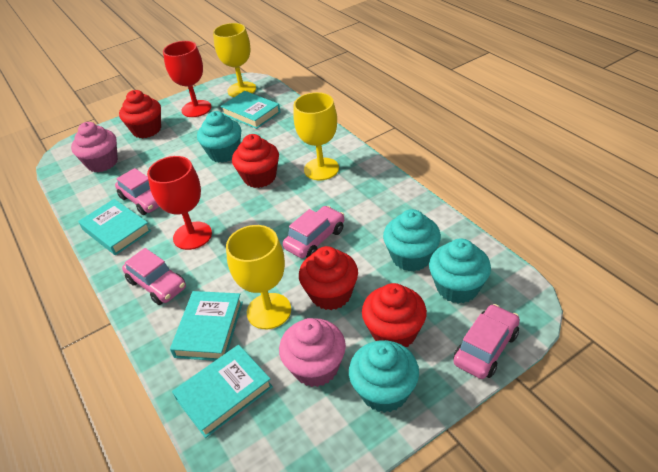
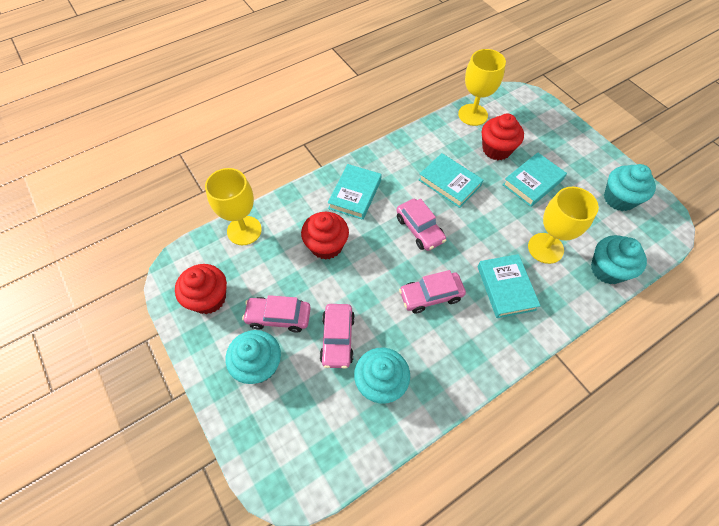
pink cupcake: [71,122,118,172] [279,318,346,387] = 2 -> none = 0
red cupcake: [119,90,161,139] [232,134,279,188] [299,246,358,310] [362,283,427,347] = 4 -> [175,264,227,314] [301,212,349,260] [482,114,524,160] = 3
red goblet: [147,156,212,250] [163,41,212,117] = 2 -> none = 0

